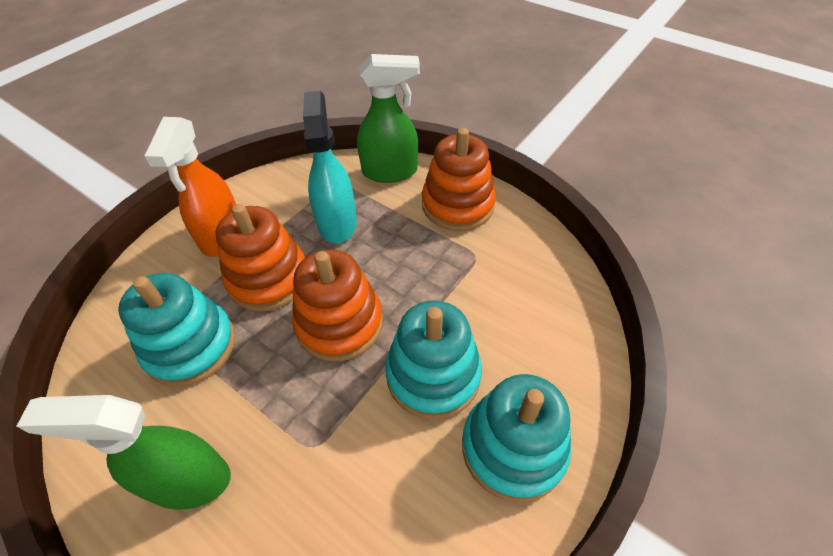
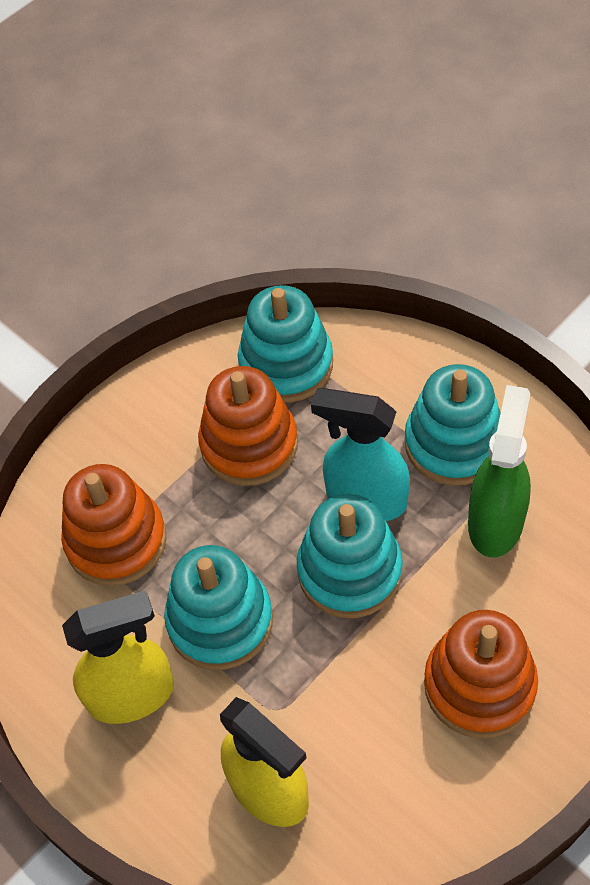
green spray bottle: [16,395,231,510] [357,54,420,183] = 2 -> [468,385,531,557] = 1
orange spray bottle: [144,117,236,257] = 1 -> none = 0
turquoise stacking toy: [118,273,236,387] [385,300,482,420] [462,374,571,502] = 3 -> [164,545,273,670] [238,285,333,403] [297,494,403,618] [405,364,501,486] = 4
yellow spray bottle: none = 0 -> [62,590,174,724] [220,697,309,827] = 2

